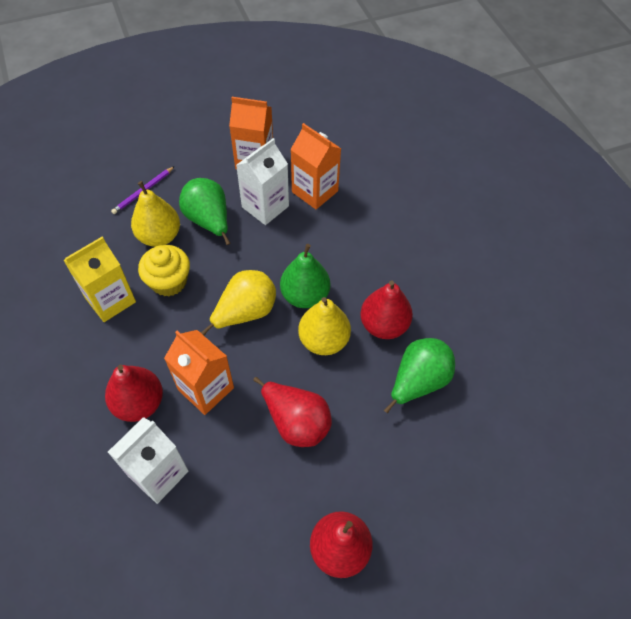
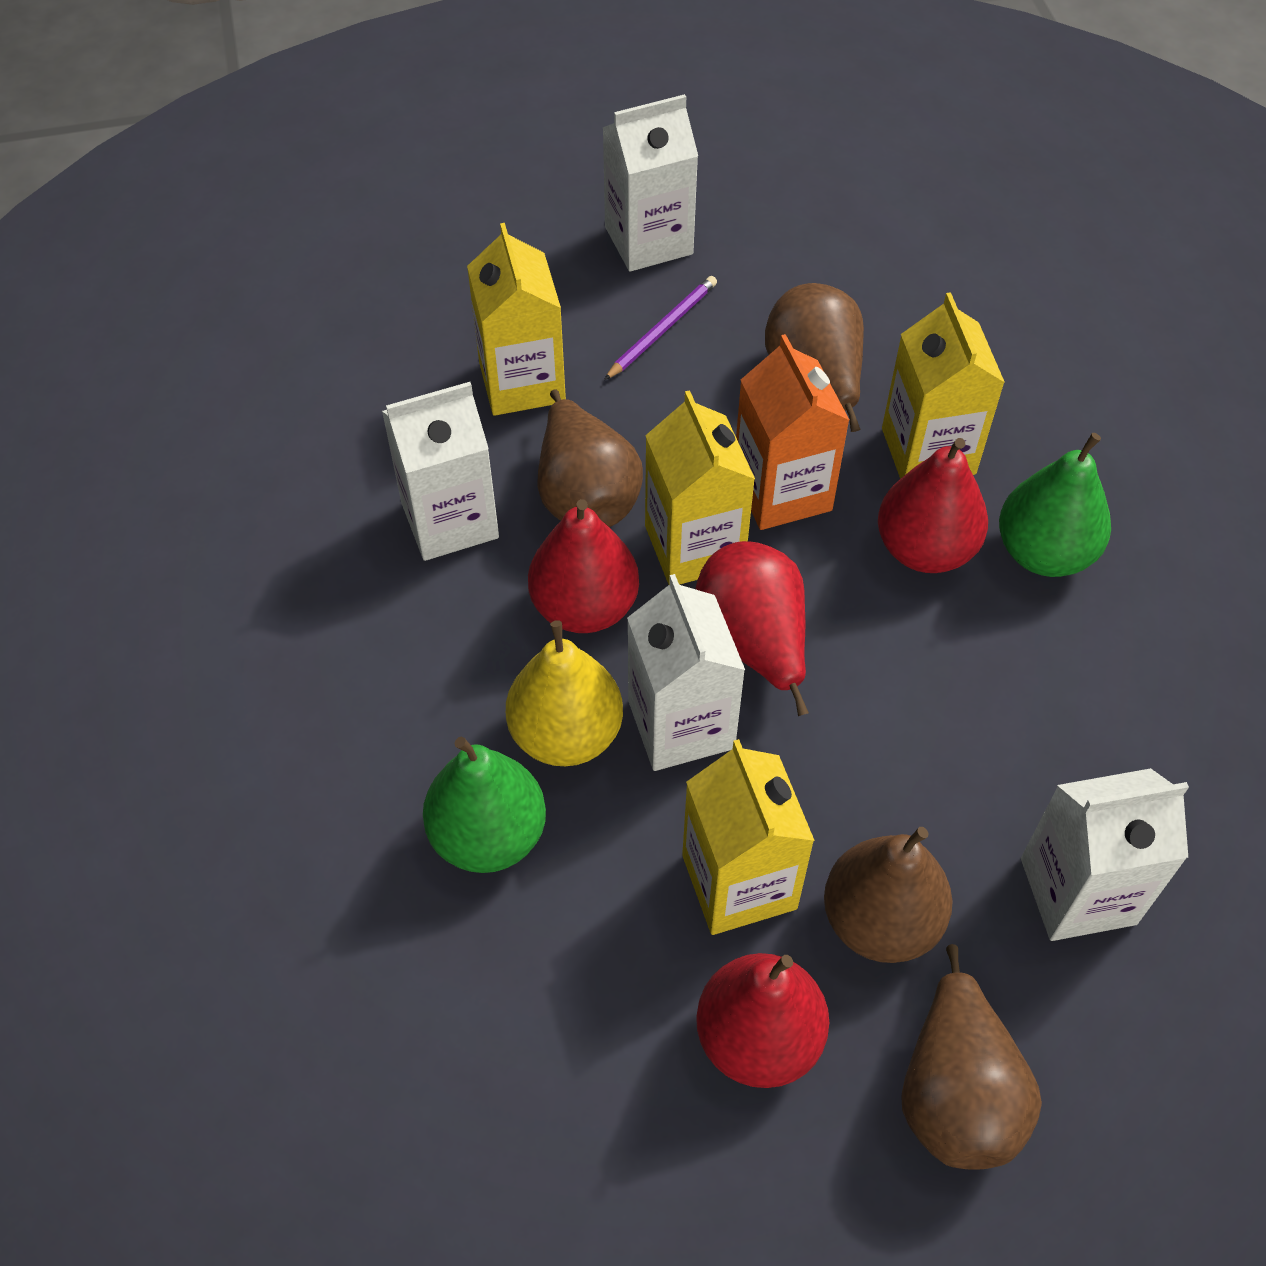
brown pear: none = 0 -> [538,389,643,527] [765,283,864,432] [824,827,953,963] [901,944,1042,1170] = 4
green pear: [179,178,230,245] [280,244,330,308] [384,338,455,414] = 3 -> [423,736,546,873] [999,433,1111,577] = 2
orange carton: [164,330,234,415] [229,97,273,170] [290,123,341,209] = 3 -> [736,334,849,530] = 1
white carton: [108,417,189,504] [236,138,289,225] = 2 -> [382,382,499,561] [603,94,698,272] [627,574,745,771] [1021,768,1189,941] = 4
yellow carton: [64,237,136,322] = 1 -> [467,223,566,416] [645,390,755,585] [682,739,815,935] [882,292,1005,479] = 4
yellow cupcake: [138,245,190,296] = 1 -> none = 0
yellow pear: [131,181,180,247] [201,270,276,336] [298,297,351,355] = 3 -> [506,620,623,766] = 1

